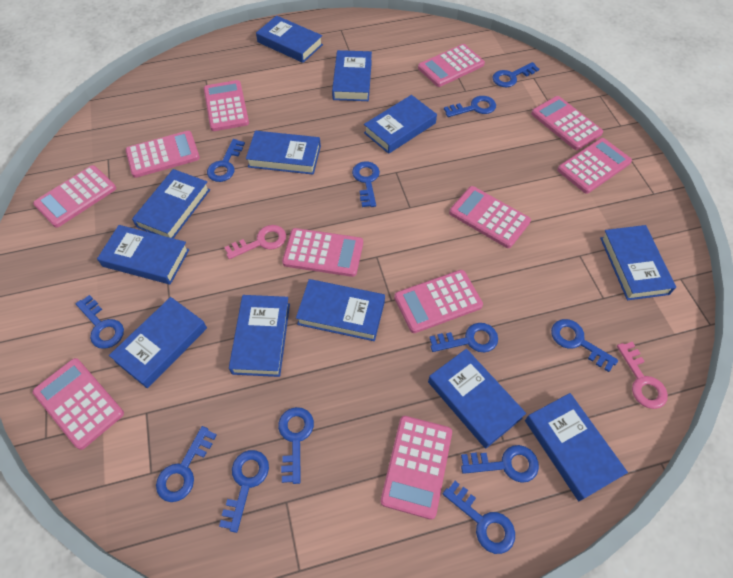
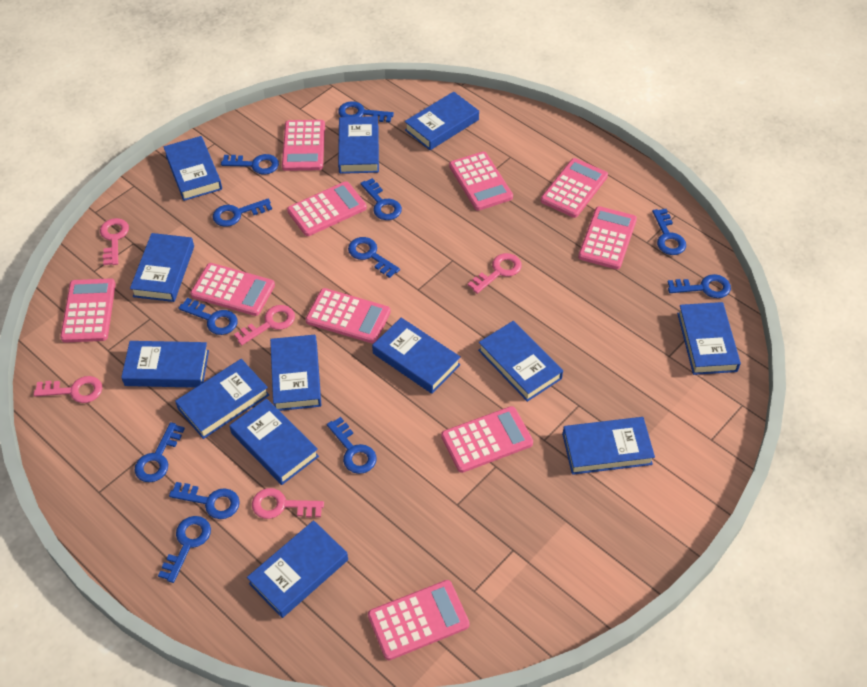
blue book: [97,225,190,284] [109,297,207,388] [132,169,210,239] [229,295,290,377] [246,131,321,175] [256,16,323,63] [296,279,385,341] [332,50,372,101] [364,95,437,154] [428,349,526,449] [525,393,628,501] [600,225,676,300] = 12 -> [121,341,209,388] [130,233,194,302] [163,136,222,201] [175,359,269,439] [229,398,319,485] [247,520,348,618] [270,335,321,411] [338,116,379,174] [372,318,461,394] [405,91,479,150] [478,321,563,402] [562,417,655,475] [677,302,741,375] = 13
pink calculator: [33,165,116,228] [33,358,124,450] [126,131,200,178] [204,80,249,131] [282,228,363,277] [381,416,452,520] [394,270,483,333] [418,44,485,87] [449,186,531,248] [531,96,603,150] [557,138,632,194] = 11 -> [60,278,116,343] [190,263,275,316] [282,120,325,171] [287,181,367,236] [306,288,391,343] [368,580,470,660] [441,406,533,473] [449,152,513,211] [541,158,608,218] [578,206,637,269] = 10
pink key: [224,225,286,259] [617,342,668,409] = 2 -> [34,376,102,403] [100,218,129,265] [234,305,295,345] [252,488,324,519] [468,253,522,294] = 5

